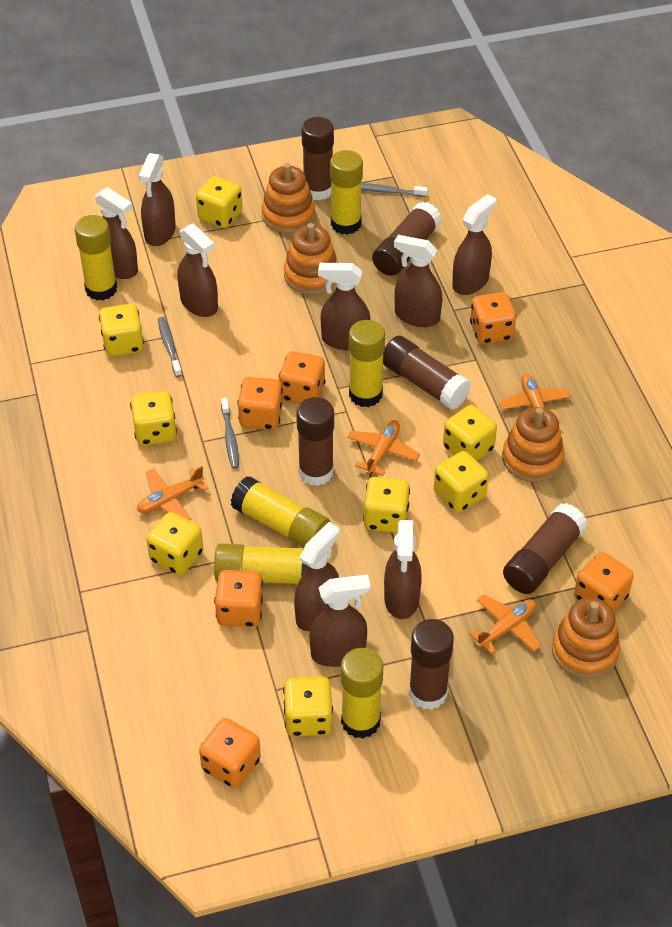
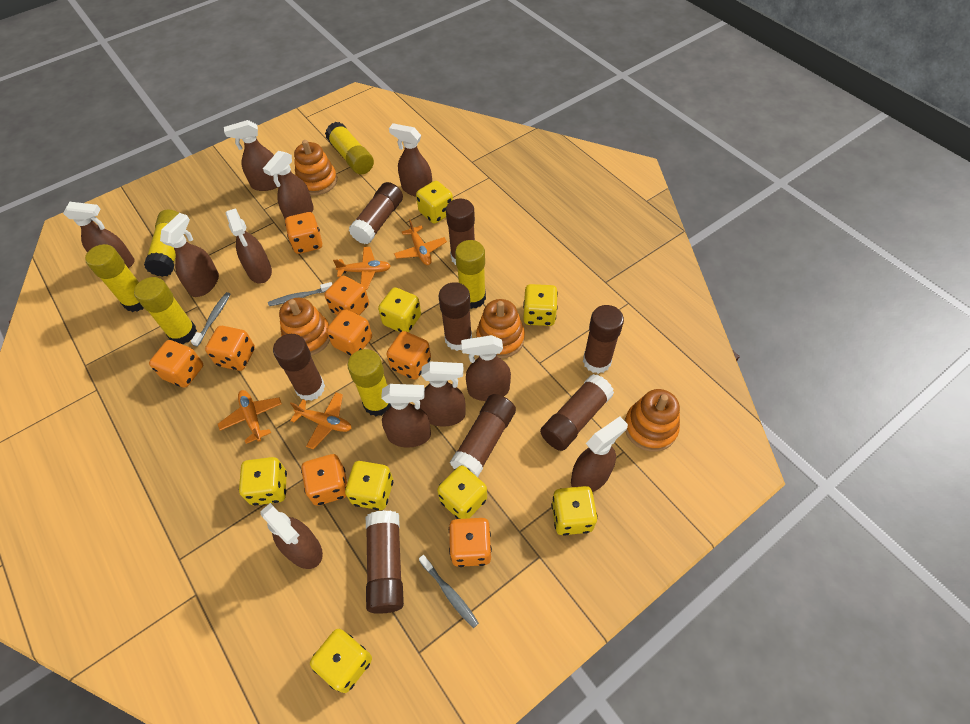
brown glue stick: [296,397,334,486] [301,117,334,201] [372,201,442,276] [383,336,471,410] [409,619,454,710] [503,503,588,594] = 6 -> [273,334,325,401] [349,182,403,244] [366,510,404,614] [439,282,472,351] [446,199,475,265] [450,394,516,477] [540,374,614,451] [583,305,624,374] = 8
brown spray bottle: [94,187,138,279] [139,153,176,246] [177,223,218,317] [294,522,339,631] [309,574,371,667] [318,263,370,350] [384,520,422,619] [394,235,442,327] [452,194,496,295] = 9 -> [63,202,135,268] [160,213,219,297] [224,120,280,191] [226,209,272,284] [260,503,323,569] [263,151,314,219] [381,384,431,448] [389,123,432,197] [419,361,466,427] [461,335,511,401] [571,417,628,492] = 11
orange dice: [199,718,261,788] [214,570,263,627] [237,377,283,430] [279,351,326,404] [470,292,516,345] [574,552,634,611] = 6 -> [149,340,203,388] [205,326,255,371] [285,212,322,254] [301,454,347,506] [324,276,369,315] [326,309,372,356] [386,331,431,380] [449,518,492,567] = 8

